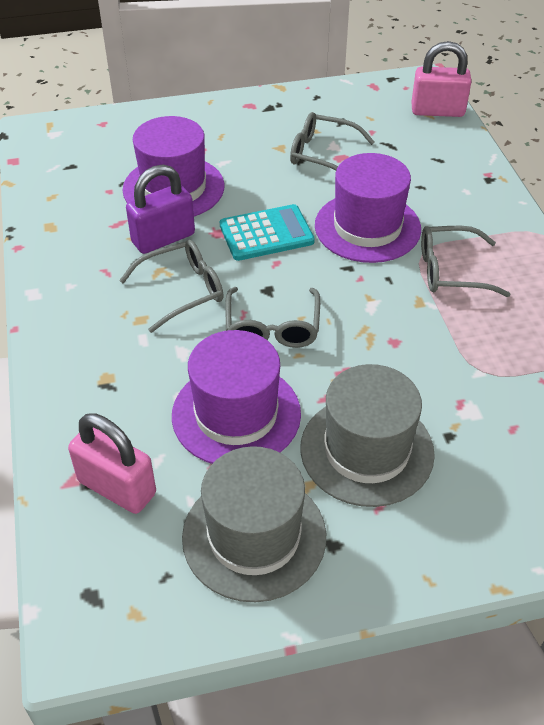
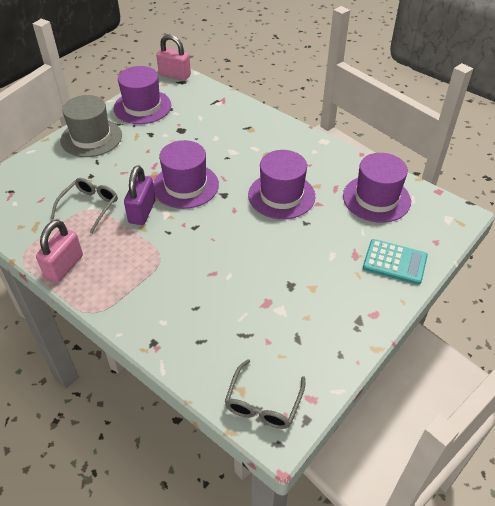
grey glasses: [119,240,224,333] [225,287,320,348] [290,112,375,170] [421,226,510,297] = 4 -> [51,178,118,233] [224,359,305,429] = 2
grey hat: [182,446,326,602] [300,364,435,507] = 2 -> [60,95,122,157] = 1
purple hat: [123,116,224,217] [172,330,301,464] [315,153,421,263] = 3 -> [114,66,171,124] [153,140,219,209] [248,150,315,219] [343,153,411,223] = 4

